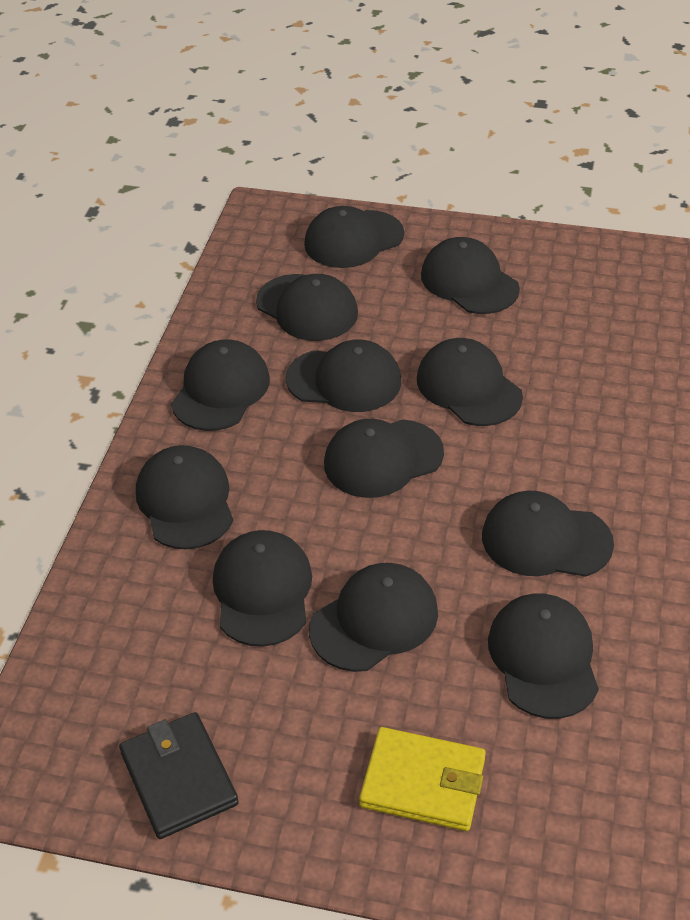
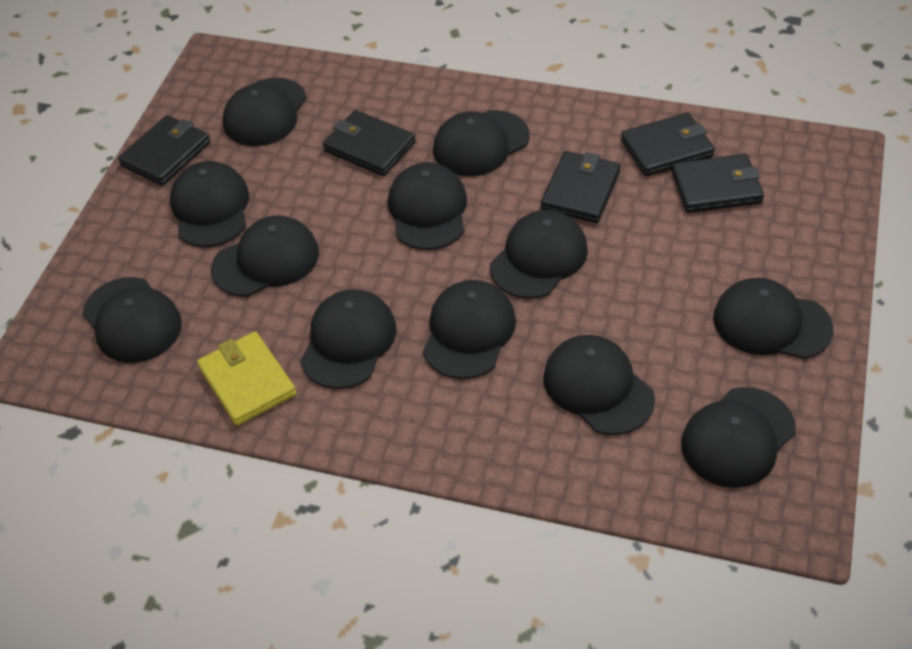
black wallet: [119,712,239,839] = 1 -> [118,115,211,186] [323,110,416,176] [540,151,621,223] [621,113,715,176] [671,154,764,213] = 5

